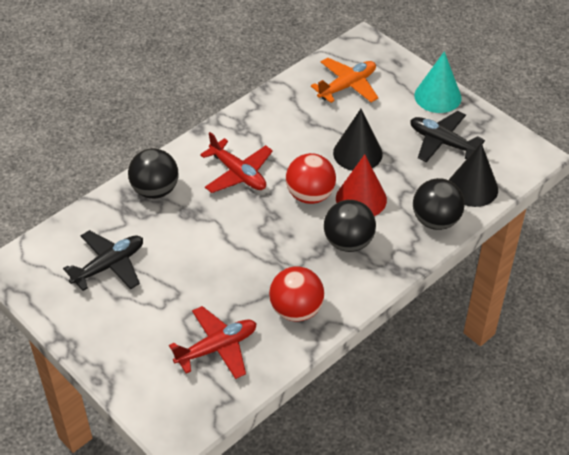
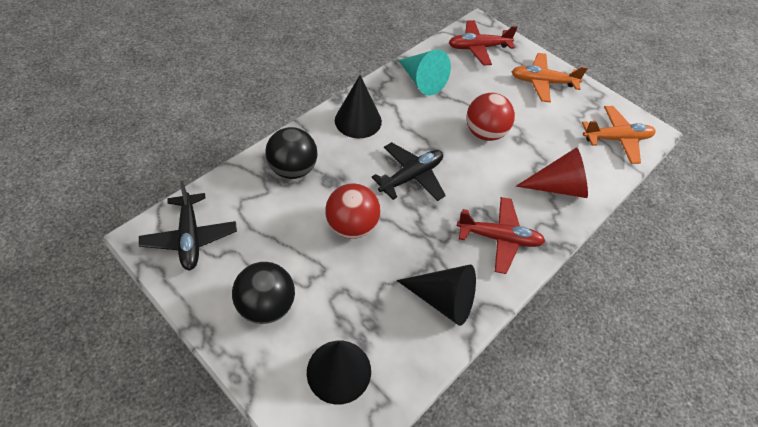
black ball: [128,148,178,199] [324,200,376,252] [413,178,465,230] = 3 -> [232,262,295,324] [265,127,318,179] = 2
black cone: [333,109,383,171] [449,143,498,207] = 2 -> [307,341,371,404] [335,75,382,138] [397,265,476,326] = 3
orange plane: [311,58,378,103] = 1 -> [511,53,588,102] [582,106,656,164] = 2

